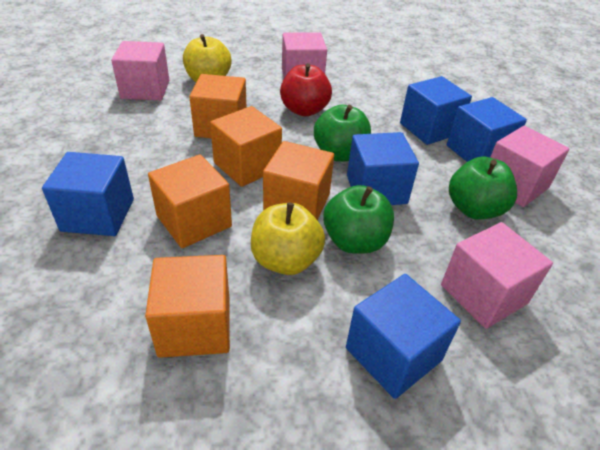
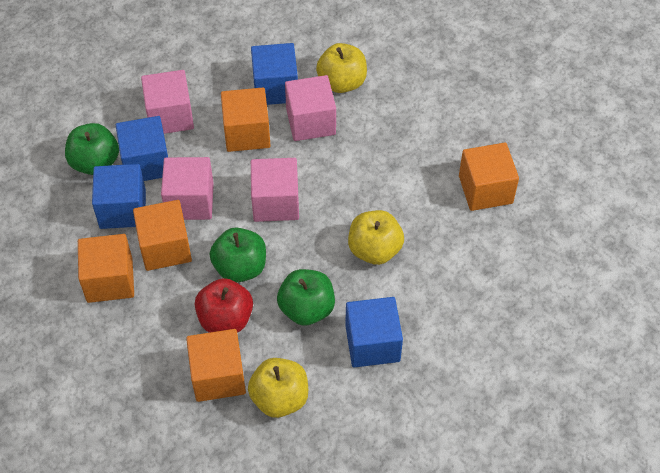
blue cube: [42,152,134,236] [346,274,461,399] [347,132,419,205] [400,76,472,145] [447,97,527,162] = 5 -> [92,164,146,229] [116,116,168,181] [251,43,298,105] [345,297,403,368] = 4
yellow apple: [183,34,232,82] [251,202,325,275] = 2 -> [248,358,308,418] [316,43,367,93] [348,210,404,265] = 3

